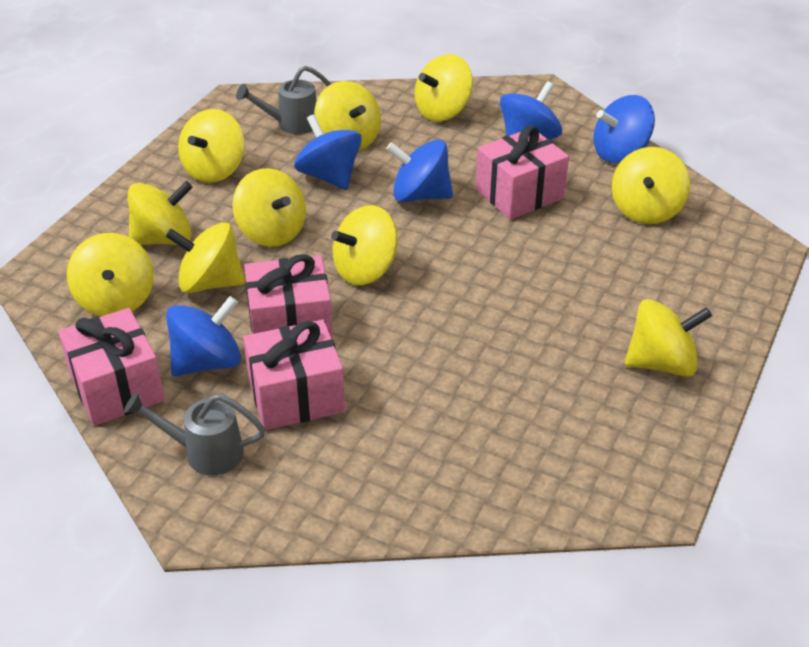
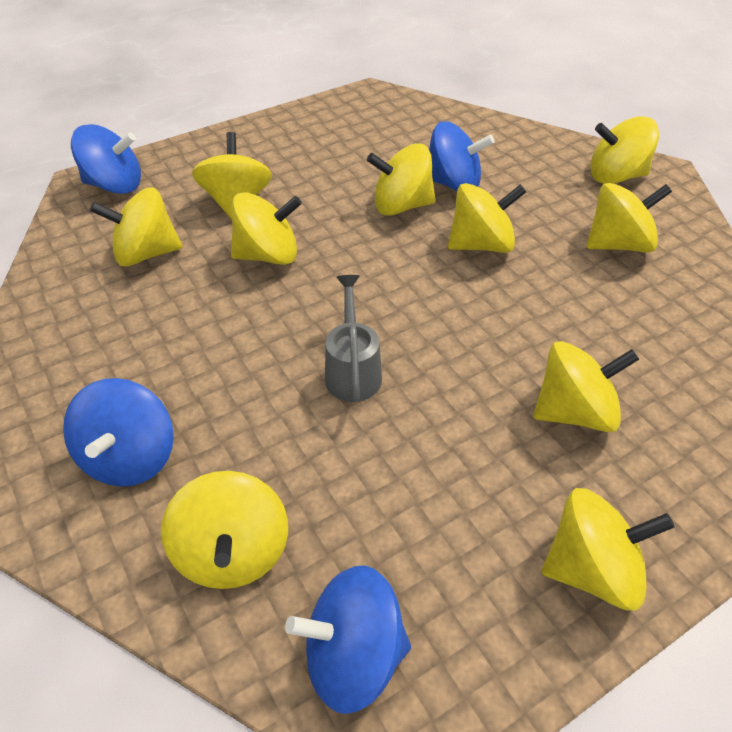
blue spinning top: [166,296,241,376] [294,114,362,190] [386,140,453,202] [500,81,562,140] [593,95,655,163] = 5 -> [63,378,174,487] [71,124,141,194] [285,565,411,714] [429,122,495,191] = 4
grey watering can: [124,392,265,475] [236,66,331,134] = 2 -> [325,275,382,402] = 1
pink gift: [58,308,165,426] [243,320,345,430] [244,254,333,339] [475,126,569,219] = 4 -> none = 0

